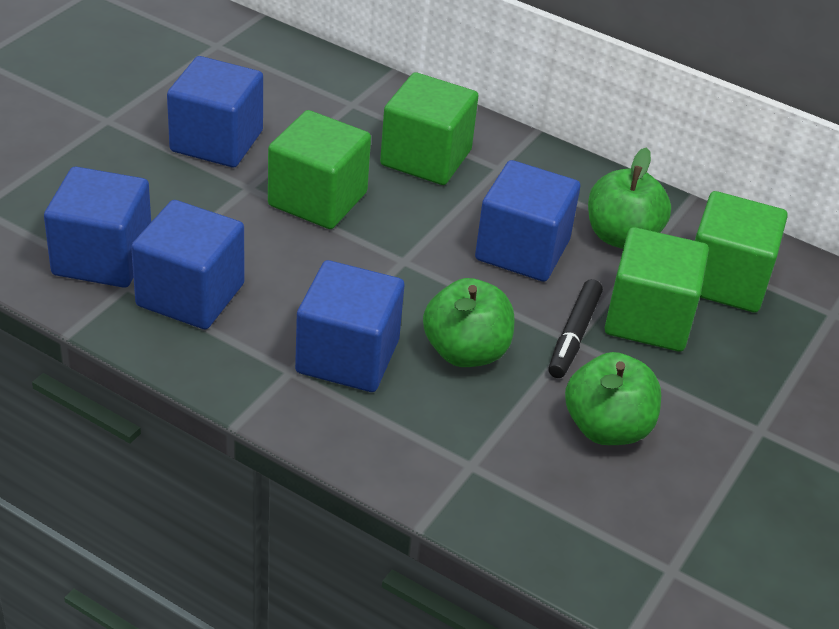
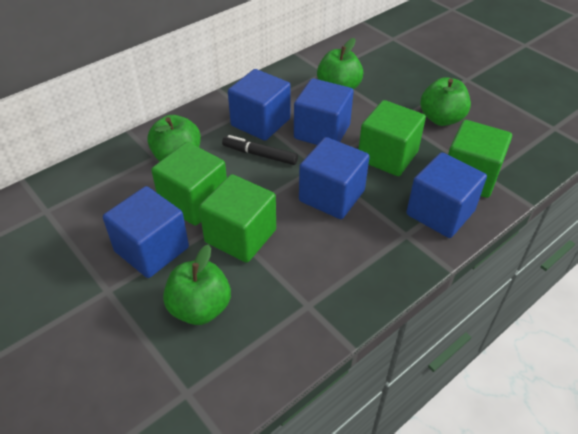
green apple: [423,278,514,367] [565,352,661,445] [588,147,671,249] = 3 -> [147,115,201,161] [163,244,231,325] [317,38,363,90] [420,77,471,126] = 4

